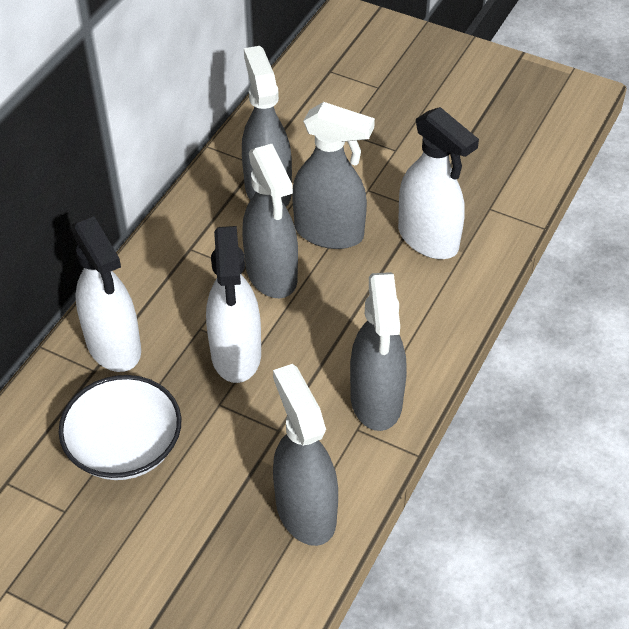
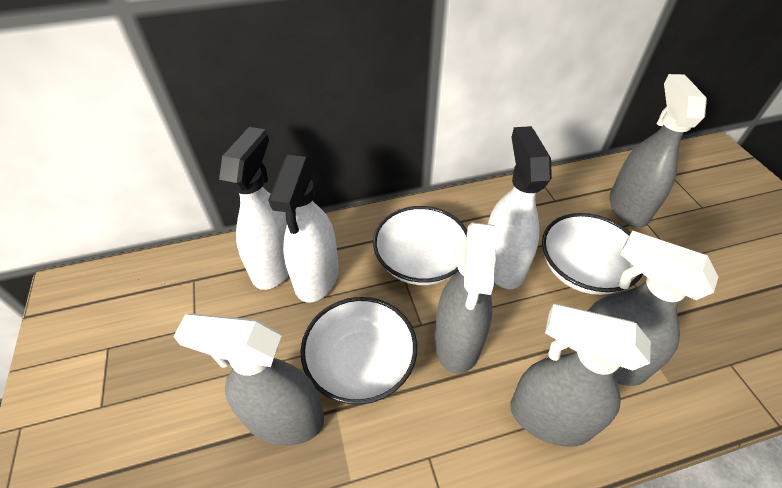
white bowl: [59,375,181,480] = 1 -> [300,297,417,405] [373,206,467,285] [542,213,643,295] = 3

